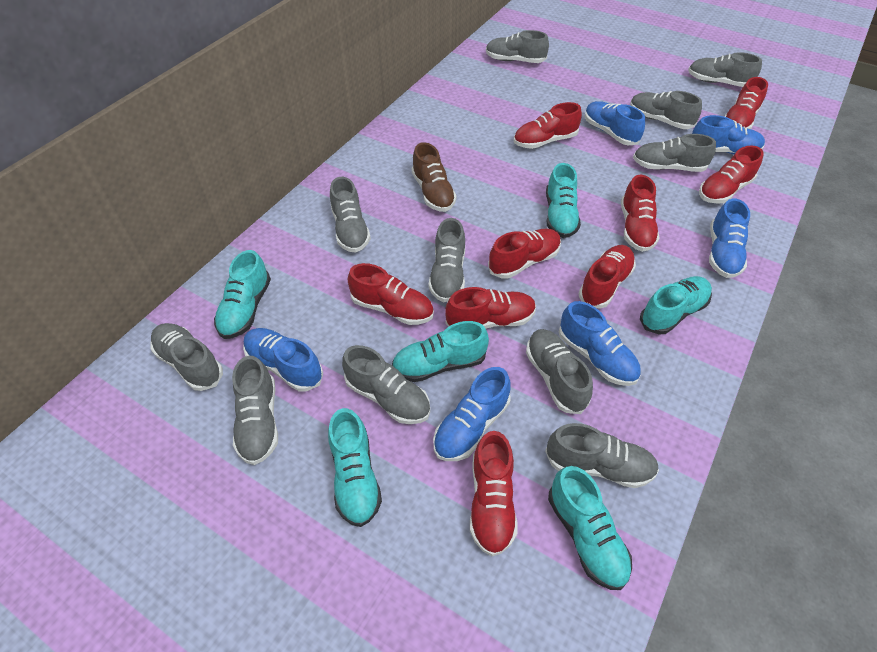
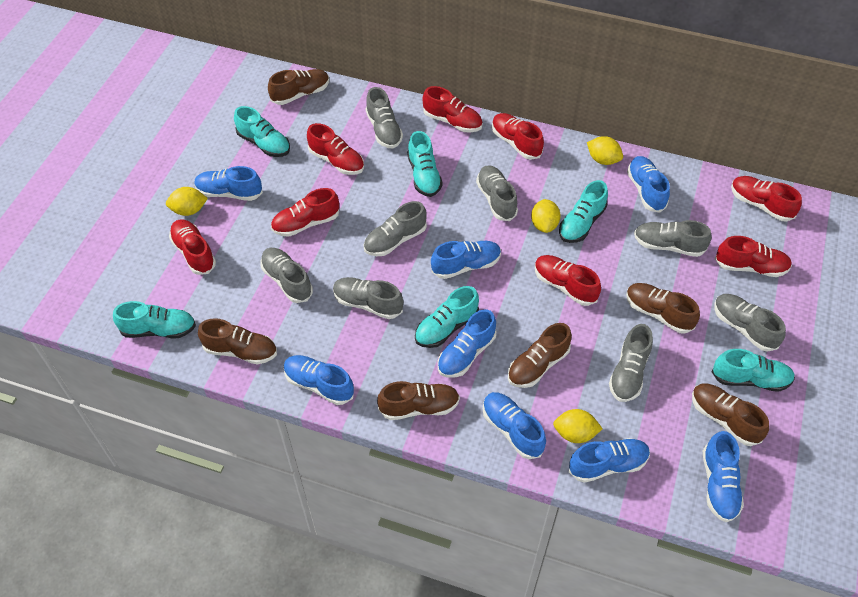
blue shoe: [243,328,323,392] [433,367,511,461] [559,301,641,386] [585,101,645,145] [692,115,765,154] [709,199,750,278] = 6 -> [194,166,263,201] [284,355,354,405] [431,241,501,279] [438,309,496,378] [483,392,546,459] [569,438,650,483] [627,156,670,213] [703,431,744,522] = 8
brown shoe: [412,142,457,212] = 1 -> [198,318,277,365] [268,69,329,105] [377,381,460,420] [508,323,572,388] [626,283,700,333] [692,383,769,446] = 6
grey shoe: [150,323,223,391] [232,356,278,465] [330,177,371,253] [342,345,430,424] [429,218,465,302] [486,30,549,63] [526,329,593,414] [545,423,659,488] [630,91,702,129] [633,134,716,172] [688,52,762,87] = 11 -> [261,248,313,303] [333,277,403,319] [364,201,427,256] [365,87,403,148] [476,166,518,221] [609,324,653,402] [634,220,712,257] [714,294,786,352] = 8
red shoe: [348,263,434,325] [445,287,536,329] [470,431,518,556] [488,229,561,279] [514,102,582,149] [578,245,636,309] [621,175,660,252] [699,145,764,204] [725,77,768,129] = 9 -> [169,219,216,275] [271,188,339,237] [307,123,364,175] [422,86,483,132] [492,113,544,160] [535,255,601,306] [715,236,792,277] [731,176,802,222] = 8
yellow lemon: none = 0 -> [166,187,208,216] [531,199,561,233] [553,409,603,443] [587,136,623,165] = 4

